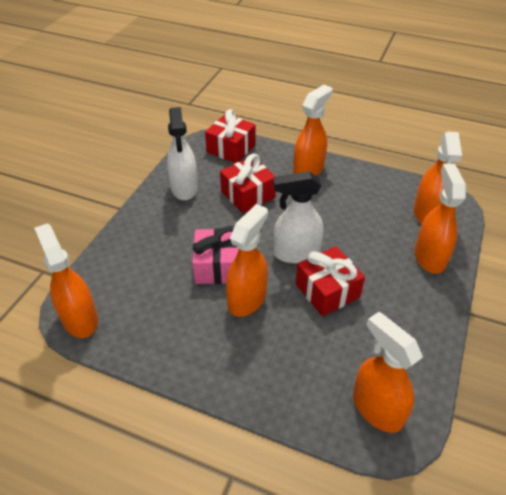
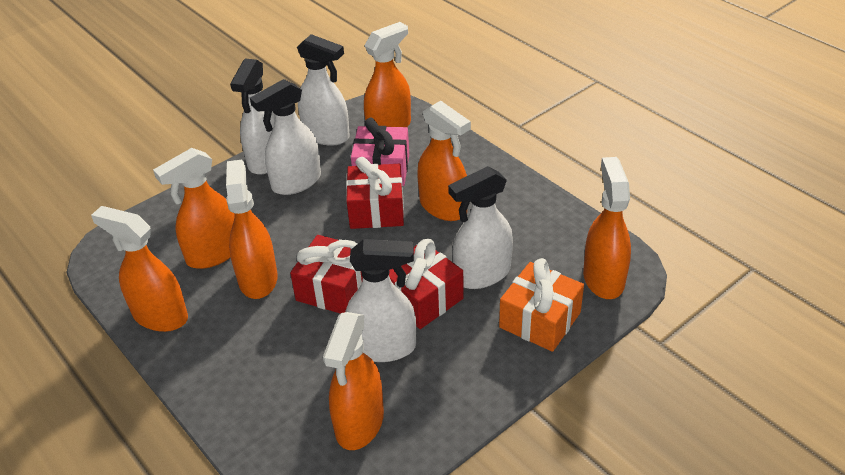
orange gift: none = 0 -> [499,258,584,352] = 1
orange spray bottle: [34,223,98,338] [226,204,268,317] [293,85,333,176] [353,312,423,433] [414,132,462,224] [415,164,466,274] = 6 -> [91,206,188,332] [153,148,235,269] [226,160,278,299] [323,312,384,450] [364,22,411,127] [417,100,471,221] [583,157,631,299] = 7
white spray bottle: [167,107,198,200] [273,171,324,263] = 2 -> [230,58,275,174] [250,79,321,195] [297,34,350,146] [345,239,416,362] [448,166,513,289] = 5

